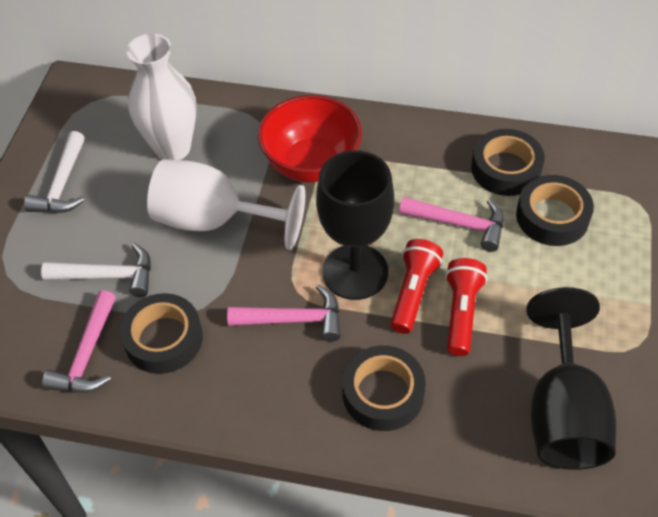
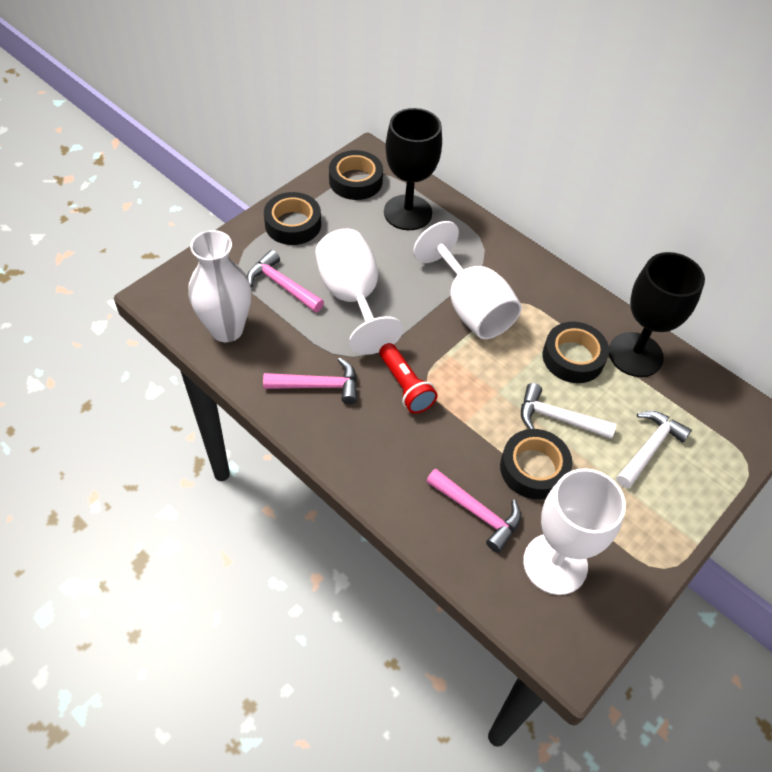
red bowl: [258,95,362,183] = 1 -> none = 0
red flashlight: [390,239,443,334] [445,258,487,356] = 2 -> [379,343,438,414] = 1
white goblet: [147,159,305,250] = 1 -> [315,229,403,355] [413,221,522,339] [523,468,626,595] = 3

